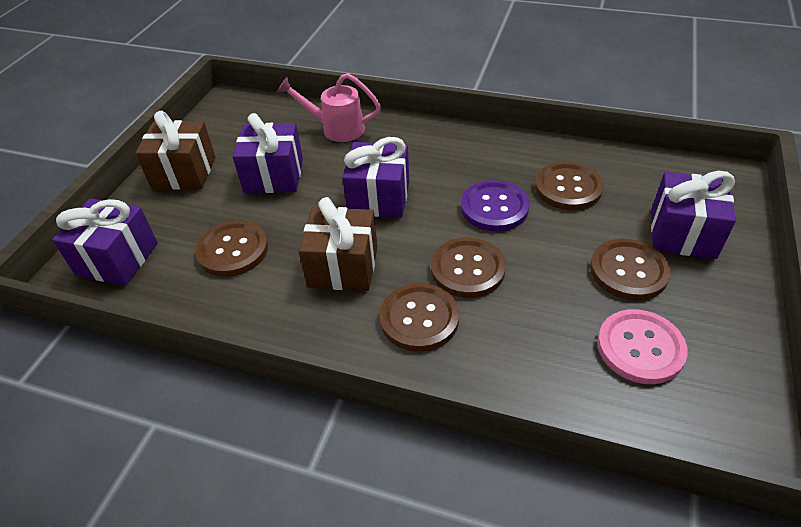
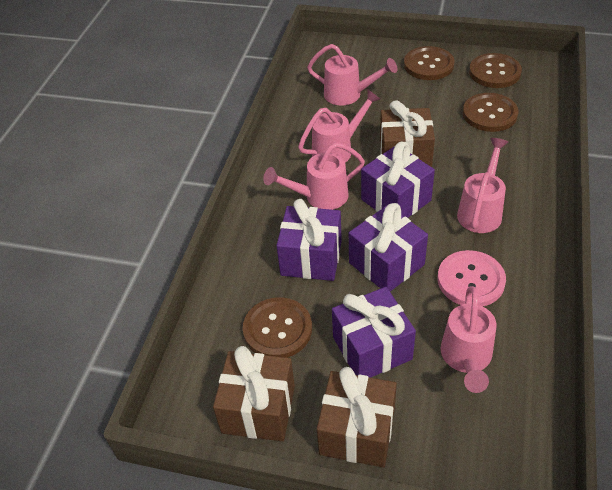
brown button: [195,221,268,277] [379,283,459,352] [431,237,506,298] [535,162,603,210] [590,239,671,300] = 5 -> [243,297,312,358] [404,46,455,80] [463,93,519,132] [469,53,522,88] = 4
brown gift: [135,111,216,189] [299,197,378,291] = 2 -> [213,346,295,441] [317,367,397,468] [380,100,435,167] = 3
pink watering can: [277,73,381,142] = 1 -> [263,142,365,210] [298,90,380,163] [307,44,397,106] [440,286,497,393] [457,138,508,233] = 5
purple button: [461,180,529,231] = 1 -> none = 0

